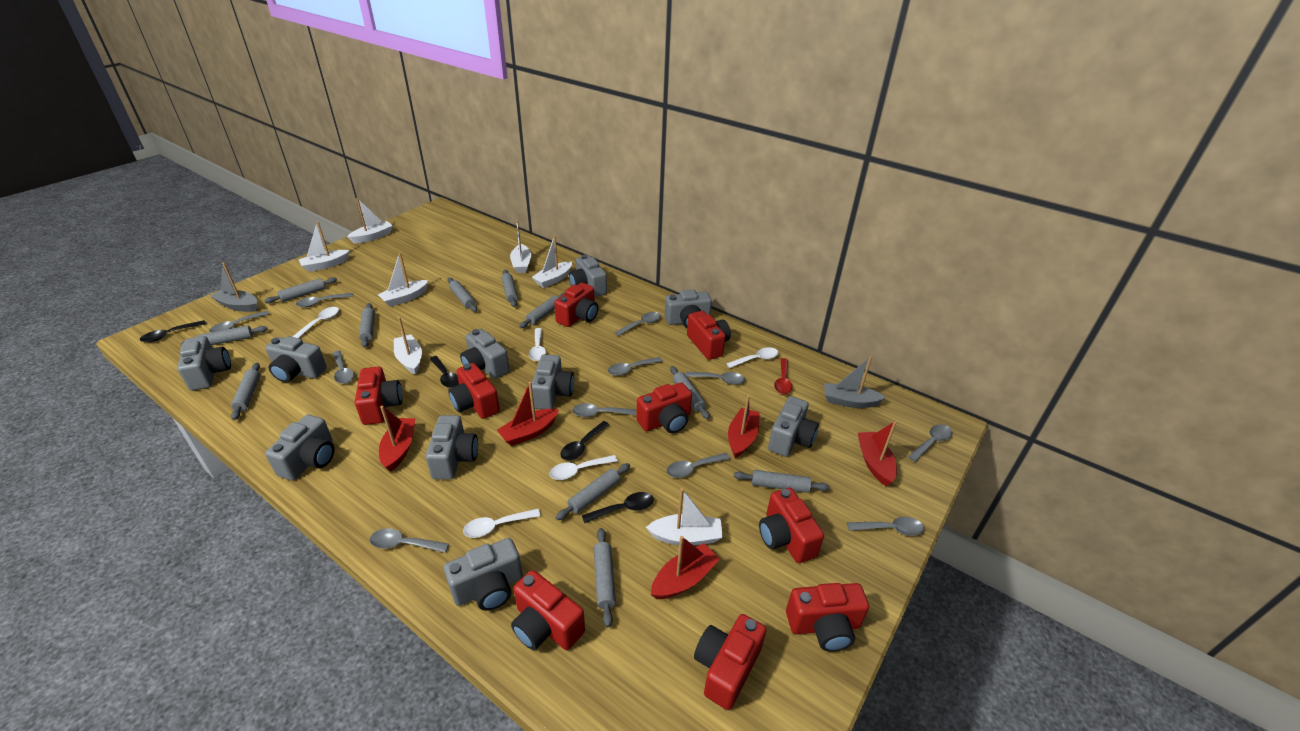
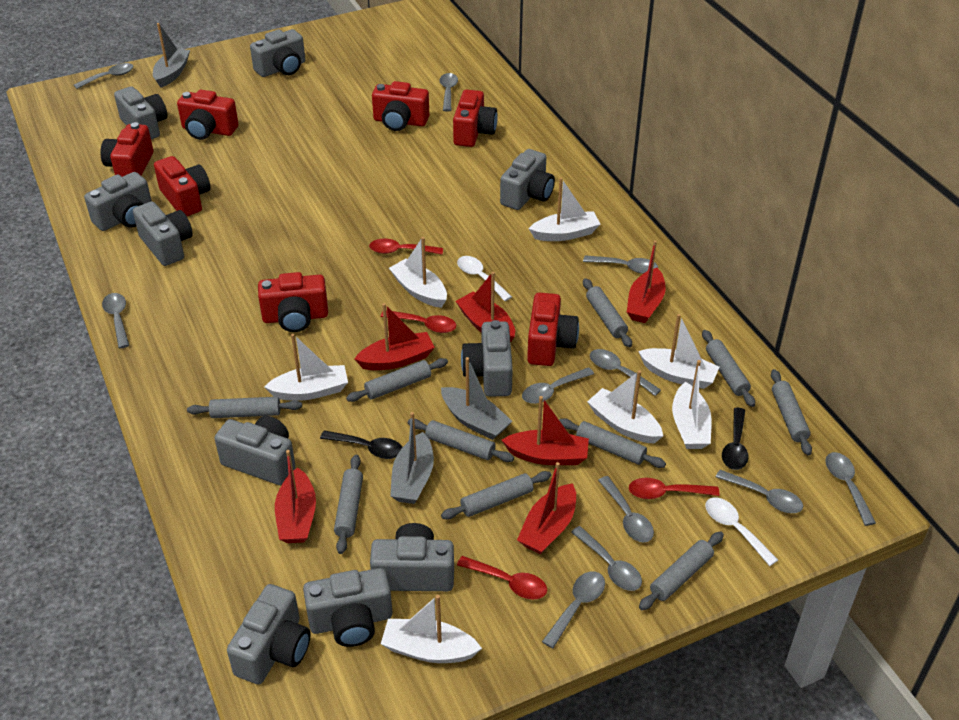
black spoon: [140,320,206,342] [430,356,459,388] [560,421,610,460] [582,492,654,523] = 4 -> [320,430,403,459] [722,408,749,470] = 2
grey boat: [210,262,257,312] [824,356,886,408] = 2 -> [153,23,190,88] [390,412,434,504] [441,357,512,440] = 3
grey rolling pin: [181,325,268,346] [231,363,260,420] [264,277,337,303] [359,303,375,348] [447,278,477,312] [501,270,518,307] [519,293,565,328] [556,463,630,520] [594,528,616,627] [670,366,710,419] [734,470,830,493] = 11 -> [187,397,302,418] [334,455,363,554] [346,358,448,402] [408,419,514,462] [441,471,551,520] [559,418,666,468] [583,278,632,347] [639,531,724,610] [702,330,755,407] [771,369,812,455] = 10
red boat: [379,406,416,472] [497,382,559,446] [651,536,720,599] [728,395,760,458] [858,421,897,486] = 5 -> [275,450,316,543] [354,303,435,370] [456,272,515,343] [502,396,589,465] [517,462,576,554] [627,240,666,323] = 6
red camera: [355,367,403,425] [448,363,500,419] [511,570,585,650] [554,283,598,327] [636,382,692,433] [687,311,731,360] [694,614,766,710] [759,488,824,563] [786,583,869,652] = 9 -> [100,122,153,177] [154,156,210,216] [177,90,239,140] [258,272,328,332] [372,81,429,131] [453,90,497,147] [527,293,579,366] = 7
red spoon: [774,358,792,394] = 1 -> [369,239,443,255] [381,310,456,333] [457,556,547,599] [629,478,719,499] = 4
white spoon: [292,307,339,338] [463,509,540,538] [529,328,546,361] [549,455,617,480] [726,347,779,368] = 5 -> [457,256,512,301] [705,497,778,566] = 2

